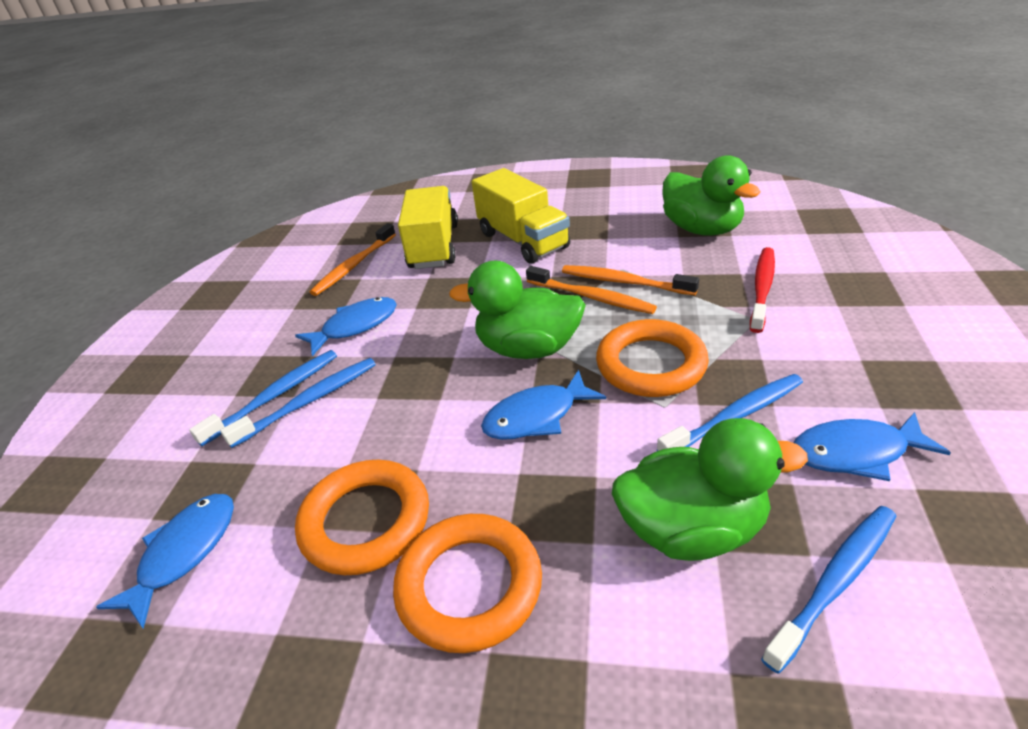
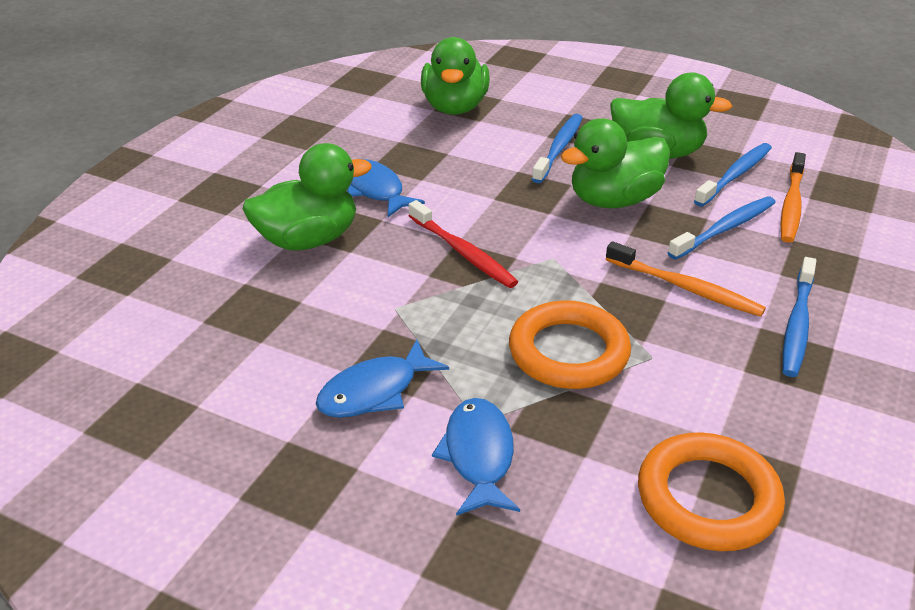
blue fish: [96,494,234,629] [295,297,397,356] [481,370,606,440] [793,412,951,481] = 4 -> [316,339,449,418] [347,159,425,217] [432,398,520,516] = 3
green duck: [449,261,586,359] [612,418,808,561] [662,155,761,236] = 3 -> [243,143,372,250] [421,37,490,115] [560,118,670,208] [610,72,733,159] = 4
orange ring: [295,460,429,575] [393,514,542,653] [596,319,709,397] = 3 -> [509,300,631,389] [638,432,785,551] = 2
orange toothbrush: [310,223,396,296] [526,266,657,314] [562,265,699,295] = 3 -> [606,241,766,317] [781,152,806,243] = 2
yellow truck: [398,186,458,269] [472,168,570,264] = 2 -> none = 0

